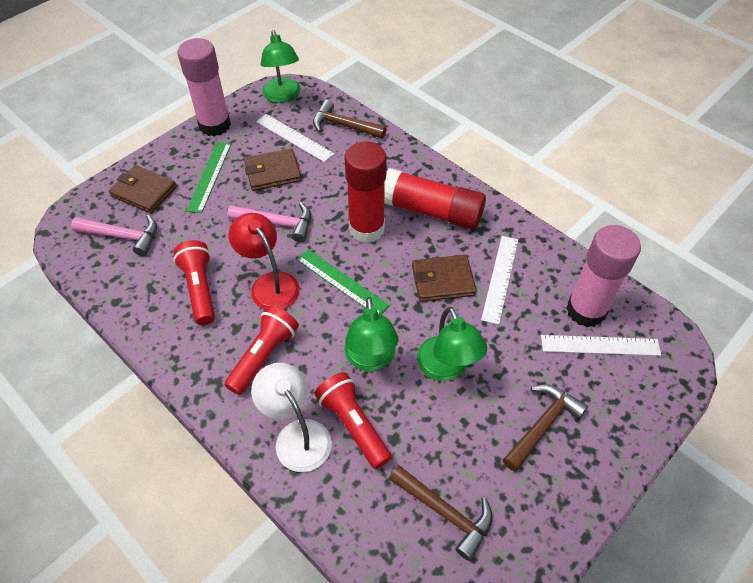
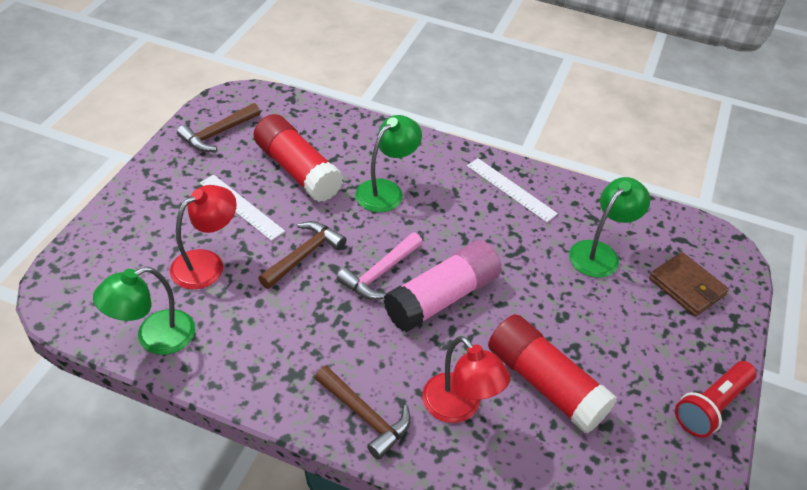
brown wallet: [109,165,177,214] [244,148,302,191] [412,255,477,302] = 3 -> [649,252,729,317] = 1
green ruler: [186,142,231,213] [296,249,390,314] = 2 -> none = 0
pink glue stick: [178,38,231,136] [566,225,641,327] = 2 -> [383,240,501,332] = 1
pink hammer: [71,215,157,256] [227,202,311,242] = 2 -> [337,232,423,300] = 1
red flashlight: [173,240,215,325] [224,306,299,395] [315,372,392,469] = 3 -> [675,361,756,438] = 1
red lamp: [229,213,300,310] = 1 -> [170,185,237,289] [422,336,510,423] = 2
white lamp: [251,363,332,472] = 1 -> none = 0
white ruler: [256,114,334,162] [481,236,518,325] [541,335,661,356] = 3 -> [200,175,285,241] [467,158,558,222] = 2

